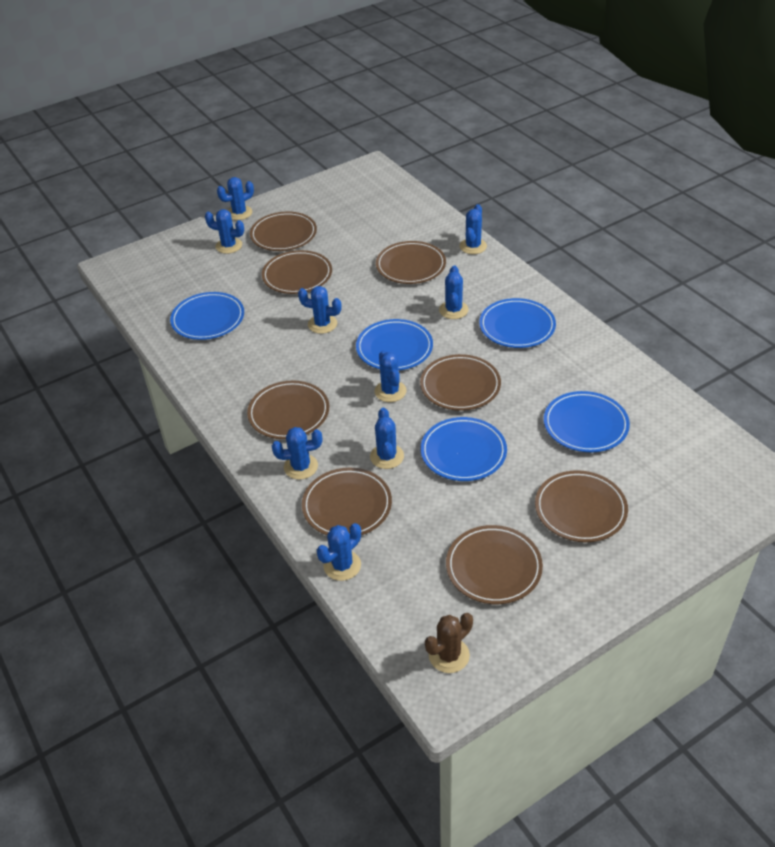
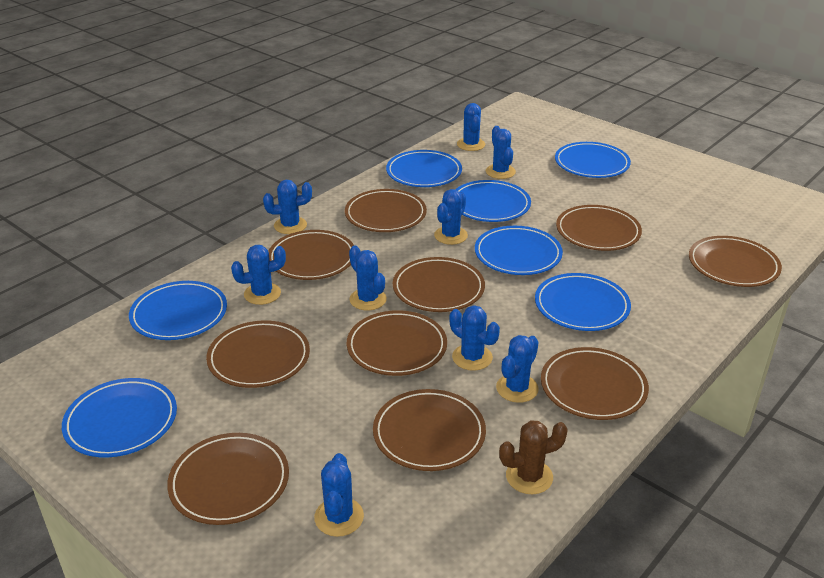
blue plate: [170,292,244,340] [356,319,433,370] [421,417,507,481] [479,298,556,348] [544,391,630,452] = 5 -> [62,378,177,457] [129,281,227,340] [386,150,462,187] [455,180,531,222] [475,226,563,275] [535,273,631,331] [555,142,631,178] = 7
brown plate: [247,381,329,439] [250,212,317,251] [262,250,332,294] [302,468,392,535] [376,241,446,284] [420,354,501,411] [446,525,543,604] [535,470,628,542] = 8 -> [167,433,289,525] [206,320,310,388] [268,230,354,280] [345,189,427,232] [347,310,447,376] [373,389,486,471] [393,257,485,312] [541,347,649,420] [556,205,642,251] [689,236,782,287] = 10

